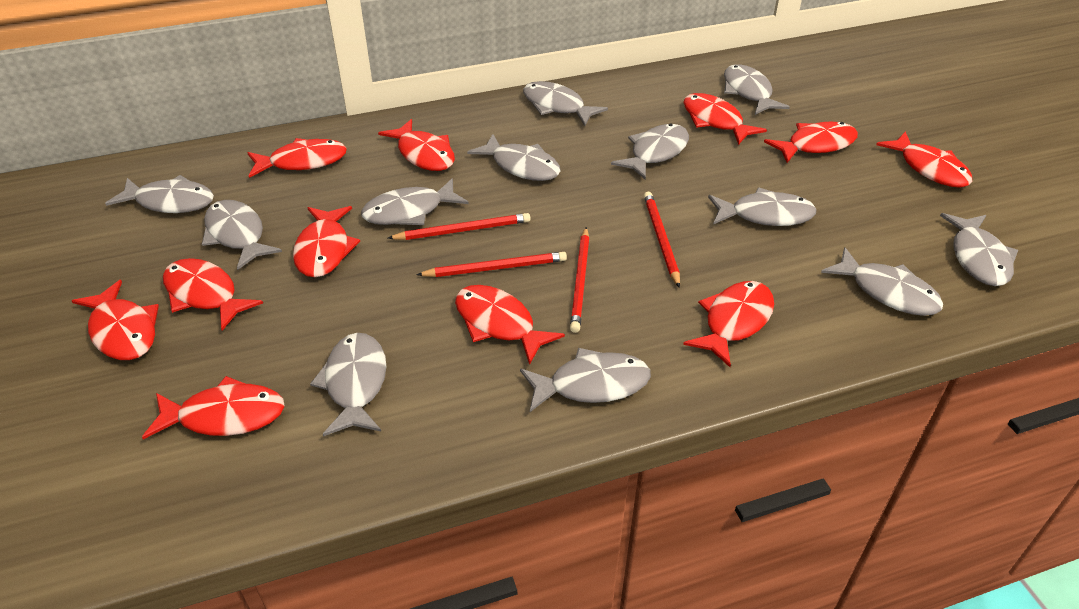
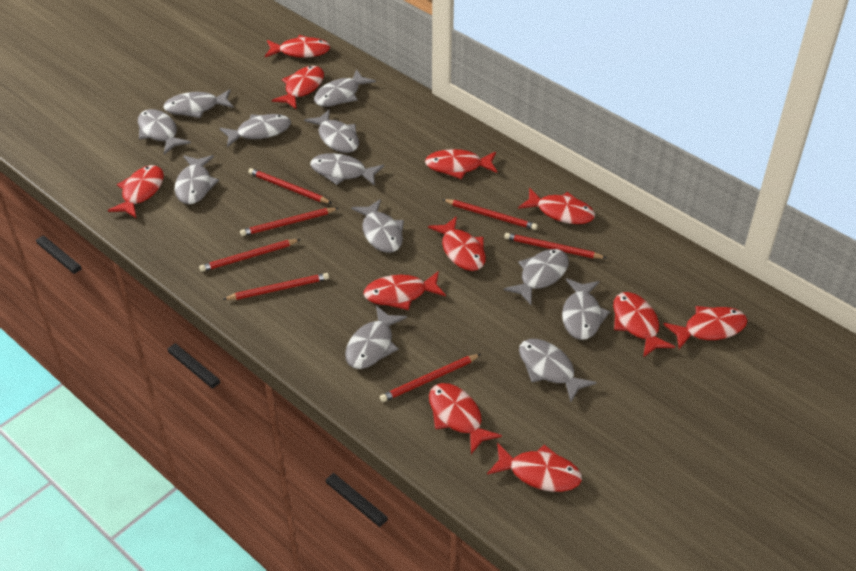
red pencil: [388,213,531,240] [416,252,567,277] [570,227,590,333] [644,192,680,288] = 4 -> [199,239,301,272] [222,273,329,300] [240,208,339,236] [248,168,332,204] [380,354,481,402] [442,199,537,230] [504,233,606,259] = 7

